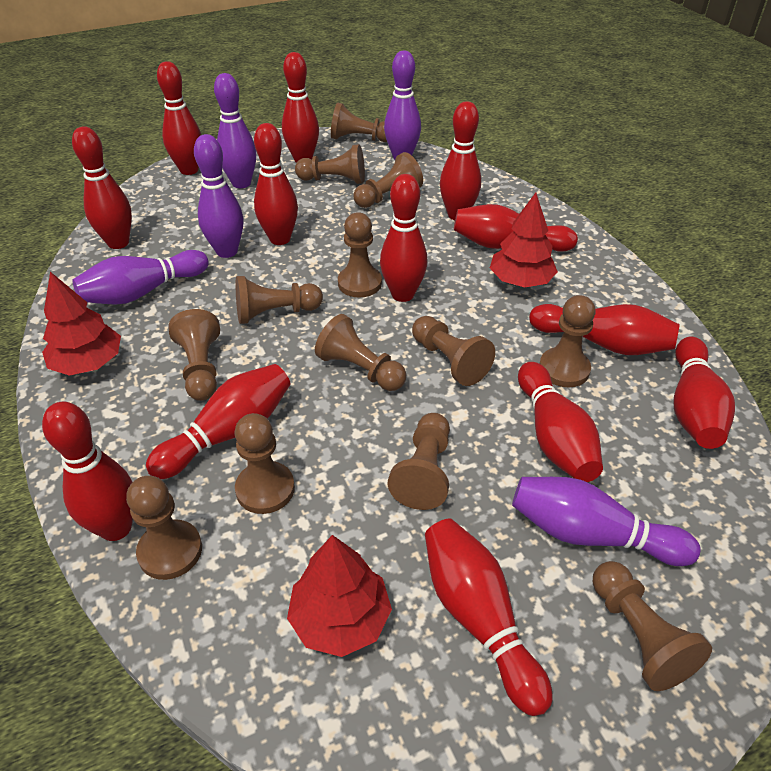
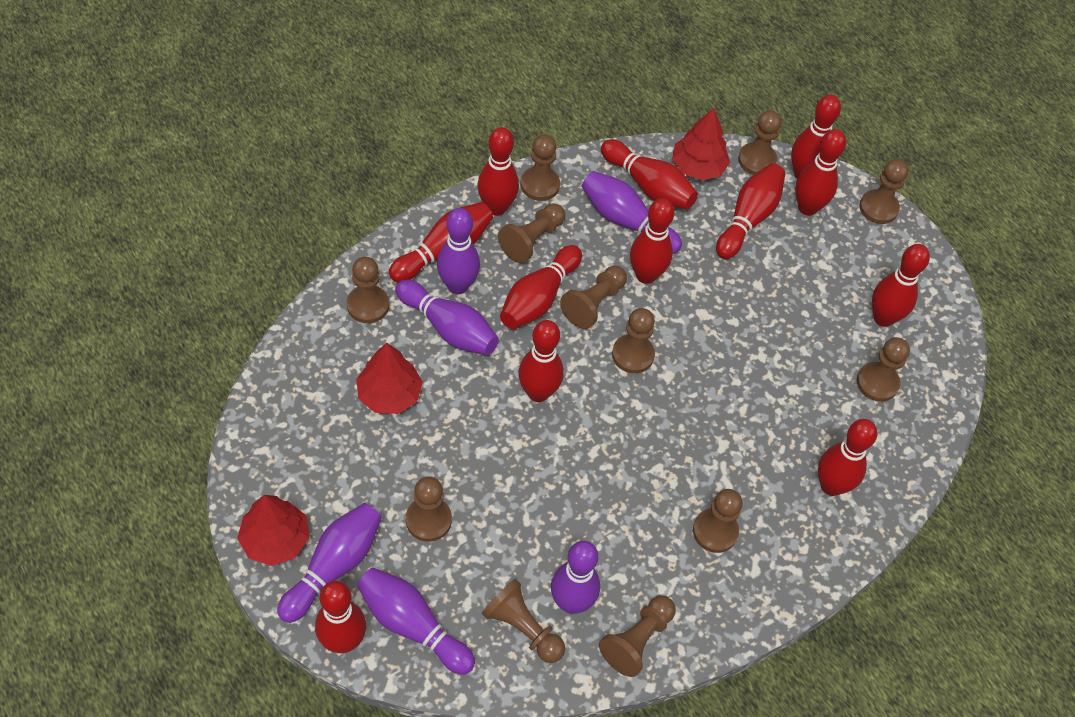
brown pawn: [126,476,202,580] [169,309,220,401] [235,413,295,514] [236,276,323,324] [295,144,365,184] [315,314,406,391] [331,102,387,142] [338,212,382,298] [353,152,423,208] [388,413,450,510] [412,316,495,386] [540,295,596,388] [593,561,712,691] = 13 -> [347,257,389,323] [406,476,452,542] [482,579,565,663] [498,203,565,263] [521,135,560,201] [560,266,627,329] [599,596,676,677] [612,308,655,373] [693,489,743,553] [738,110,781,175] [857,337,910,402] [859,159,908,224] = 12
purple bowling pin: [72,250,209,305] [194,134,243,258] [214,73,256,188] [384,50,421,160] [512,477,701,566] = 5 -> [277,503,382,623] [357,567,475,675] [395,279,499,355] [437,208,480,294] [551,541,600,614] [582,171,682,254] = 6
red bowling pin: [42,402,133,541] [72,126,132,249] [146,364,291,479] [157,61,201,175] [254,123,298,245] [282,52,319,163] [380,174,428,302] [425,518,553,716] [440,101,481,220] [454,204,578,252] [518,362,603,482] [529,304,680,355] [674,337,735,449] = 13 -> [315,581,366,653] [389,202,493,283] [478,127,519,216] [500,245,582,329] [518,320,564,402] [601,139,698,209] [630,198,675,284] [716,163,785,259] [791,95,841,179] [795,129,846,216] [818,419,877,496] [872,244,930,327] = 12

